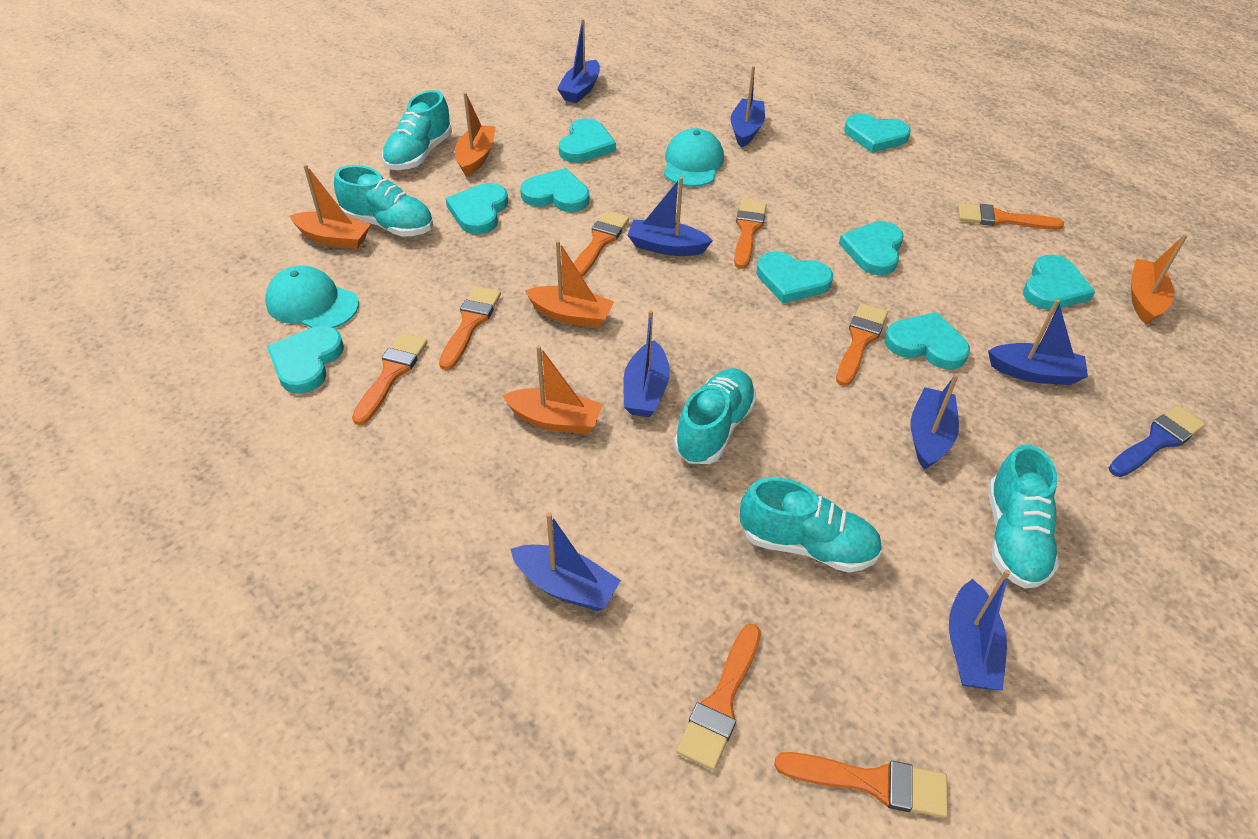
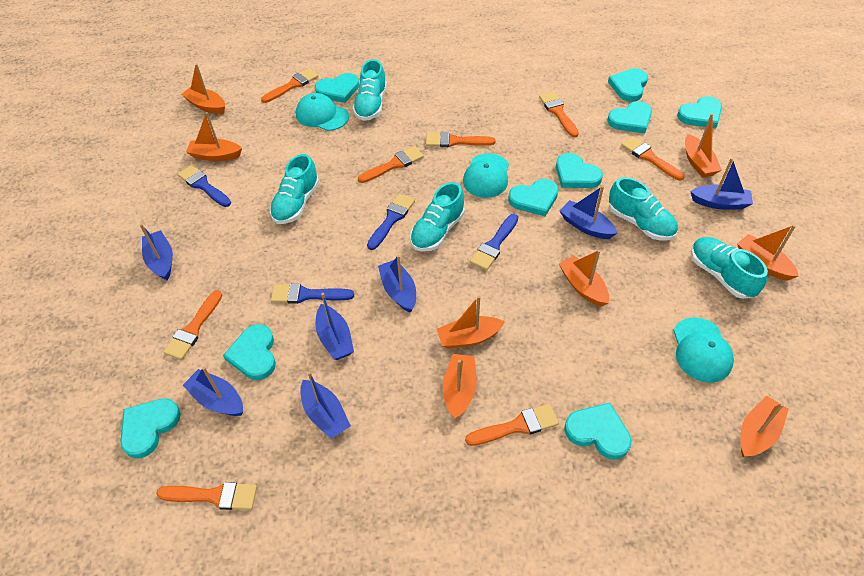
blue boat: [510,512,621,611] [557,19,600,103] [623,310,670,417] [628,177,713,256] [731,66,765,148] [911,373,959,470] [949,570,1010,690] [988,299,1088,385] = 8 -> [140,224,173,280] [183,367,243,416] [300,372,351,439] [315,293,354,360] [378,255,416,313] [560,186,617,239] [690,158,753,210] = 7
blue brush: [1109,405,1205,477] = 1 -> [178,165,231,207] [271,283,354,304] [367,194,415,250] [470,214,518,270] = 4
orange boat: [289,164,371,249] [455,92,496,177] [502,345,603,434] [524,240,614,328] [1131,234,1188,324] = 5 -> [181,64,225,114] [186,112,242,161] [437,296,505,349] [443,354,477,419] [559,250,609,307] [685,114,722,178] [737,225,799,281] [740,396,789,457] = 8
turquoise cap: [265,265,359,328] [664,128,724,187] = 2 -> [296,93,349,131] [463,153,509,198] [673,317,734,383] = 3

